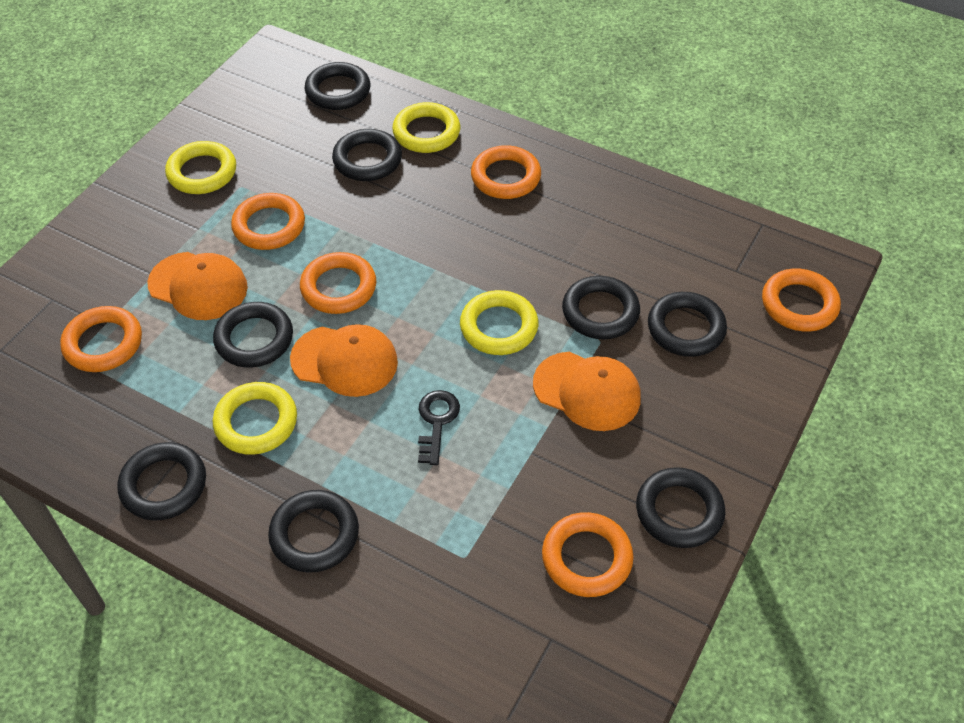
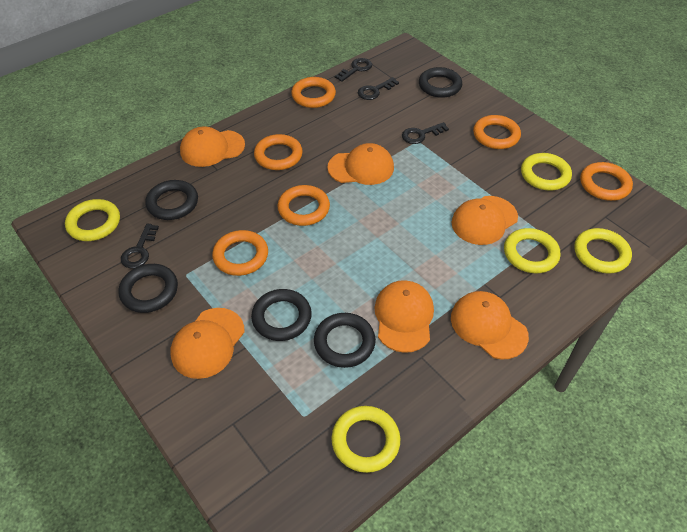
black key: [418,390,460,465] = 1 -> [121,224,159,268] [335,58,372,82] [358,77,399,100] [402,122,449,144] = 4
black ring: [117,442,206,521] [213,302,293,368] [268,490,359,572] [304,62,371,110] [332,129,402,181] [562,276,640,339] [636,467,725,548] [648,292,727,357] = 8 -> [119,264,178,313] [145,180,198,220] [251,289,312,341] [314,313,376,368] [419,67,462,98] = 5
orange cap: [147,252,248,320] [290,324,398,397] [533,352,641,431] = 3 -> [170,308,245,379] [180,126,245,167] [327,143,394,185] [374,280,434,353] [451,291,529,360] [452,196,518,245] = 6
yellow ring: [165,141,236,194] [213,382,297,455] [392,102,460,153] [460,290,538,355] = 4 -> [65,199,120,241] [332,406,400,473] [504,228,560,273] [521,153,572,190] [574,228,632,274] = 5

